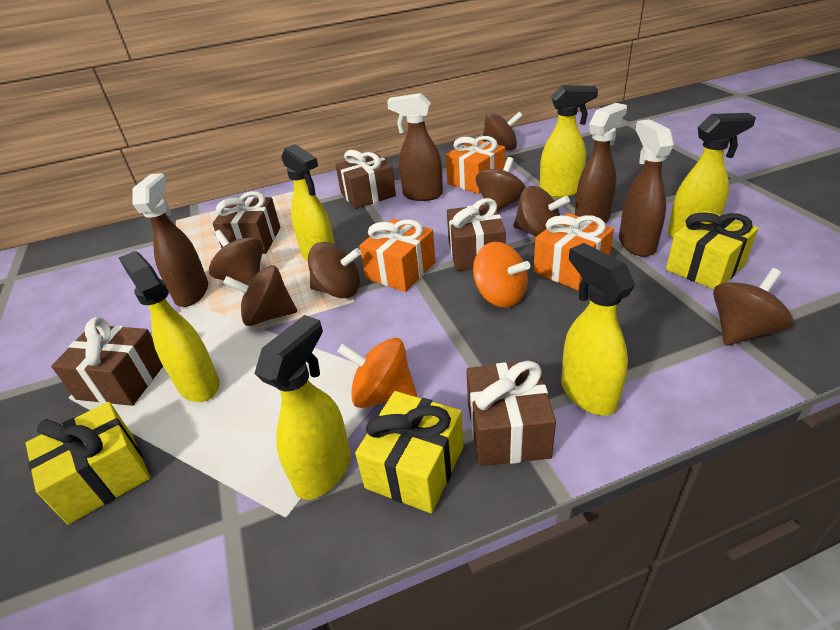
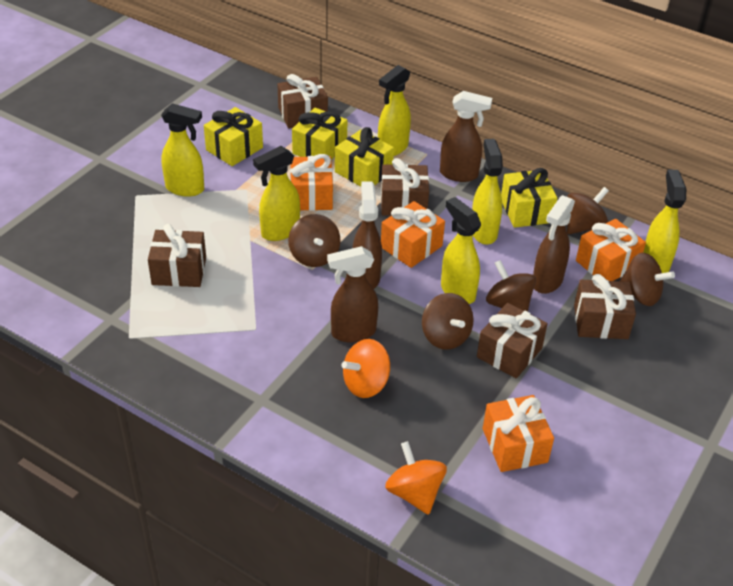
brown spinning top: [209,230,263,285] [223,265,297,326] [308,242,361,298] [476,157,526,211] [482,111,523,150] [513,186,570,237] [713,268,793,346] = 7 -> [288,214,340,267] [422,293,474,350] [486,260,536,312] [567,187,609,234] [620,253,675,306] = 5
orange gift: [359,219,436,292] [446,136,505,194] [533,213,614,290] = 3 -> [290,154,333,211] [381,201,445,268] [483,395,554,472] [576,219,646,281] = 4
yellow gift: [25,402,150,525] [355,391,463,513] [666,210,758,289] = 3 -> [204,107,263,166] [292,108,347,160] [335,127,394,187] [501,168,557,228] = 4

